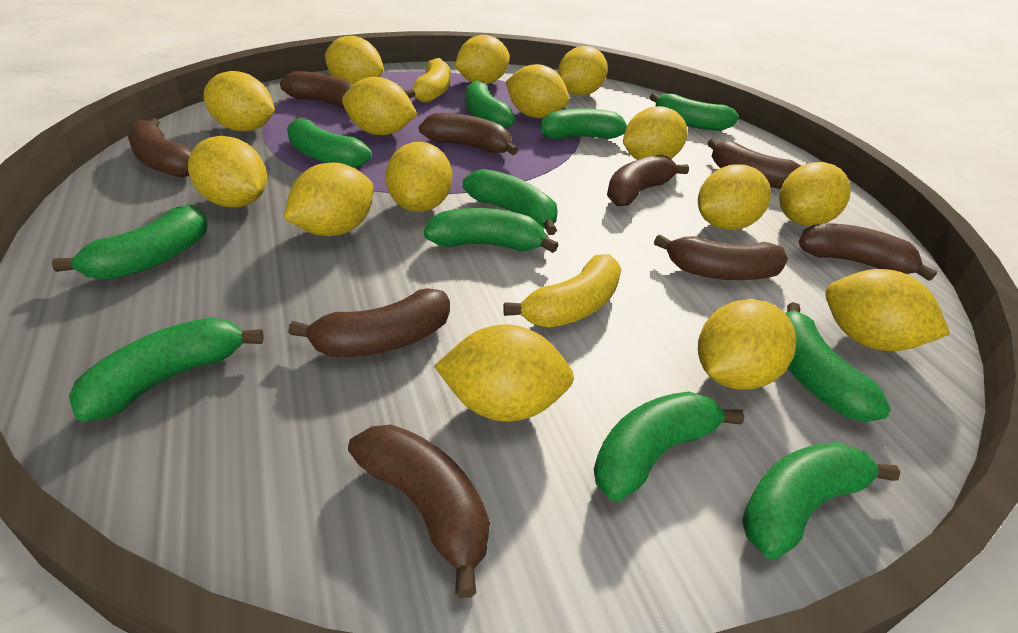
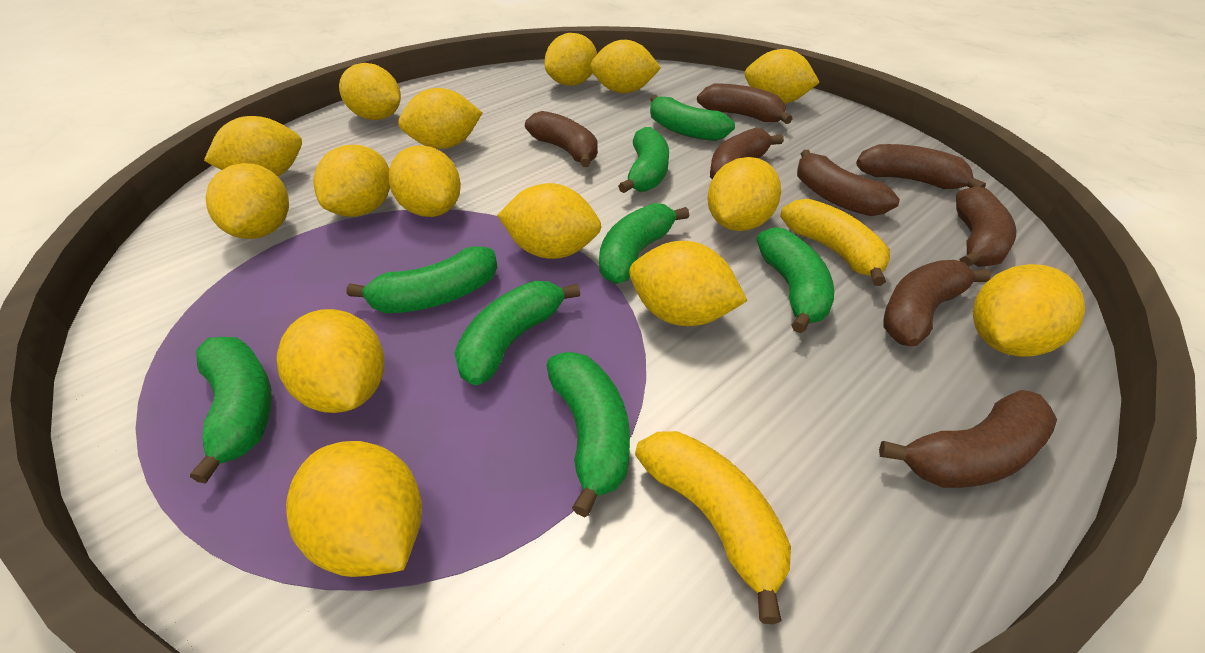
brown banana: [128,118,192,178] [280,71,353,109] [288,288,450,357] [348,425,490,598] [419,113,518,155] [607,154,689,206] [654,234,788,280] [708,139,801,189] [799,223,937,281] = 9 -> [525,111,598,167] [697,84,792,124] [710,128,784,179] [797,150,900,216] [856,144,986,189] [879,390,1057,488] [883,260,991,346] [956,186,1016,267] = 8
green banana: [52,205,208,280] [69,317,264,422] [287,117,371,168] [424,208,558,253] [463,169,558,235] [465,80,515,129] [541,108,627,140] [594,391,744,502] [650,93,739,131] [742,442,900,559] [785,302,891,422] = 11 -> [190,337,272,484] [347,246,497,313] [455,281,580,386] [547,352,630,517] [599,203,689,284] [618,127,669,193] [650,95,735,141] [757,227,834,333] = 8

